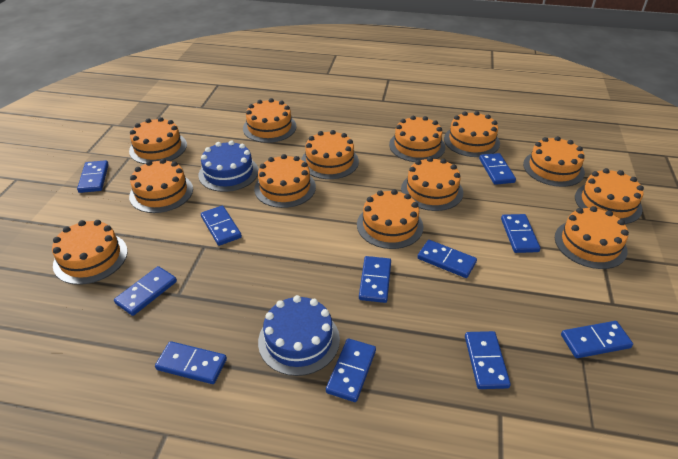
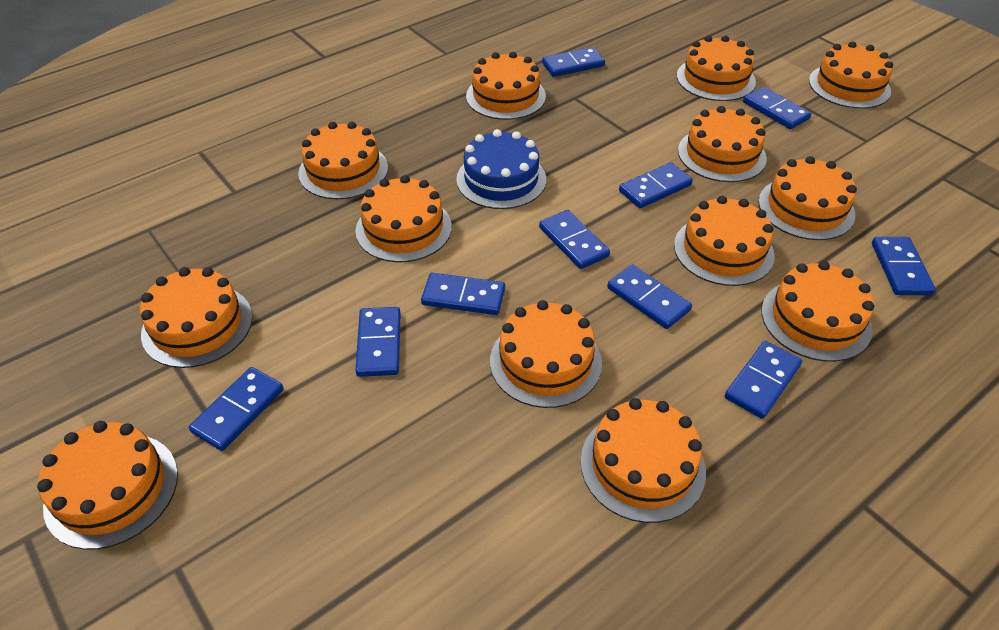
blue cake: [198,140,259,192] [258,295,340,376] = 2 -> [456,129,546,209] = 1
blue domino: [77,160,109,193] [114,266,177,316] [155,341,227,384] [201,206,242,246] [326,338,376,402] [359,256,391,303] [417,240,477,278] [465,331,511,389] [479,153,516,185] [501,214,540,253] [561,321,633,358] = 11 -> [189,367,284,451] [355,307,400,377] [421,273,505,315] [539,210,610,269] [542,47,605,77] [607,264,692,329] [619,163,693,208] [725,341,802,419] [743,87,811,129] [872,237,936,295] = 10

